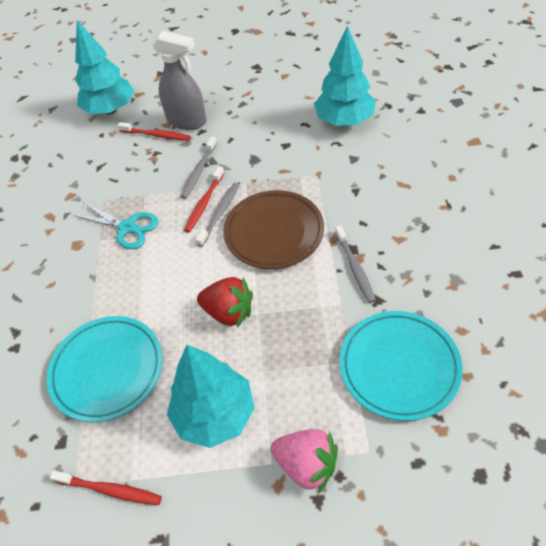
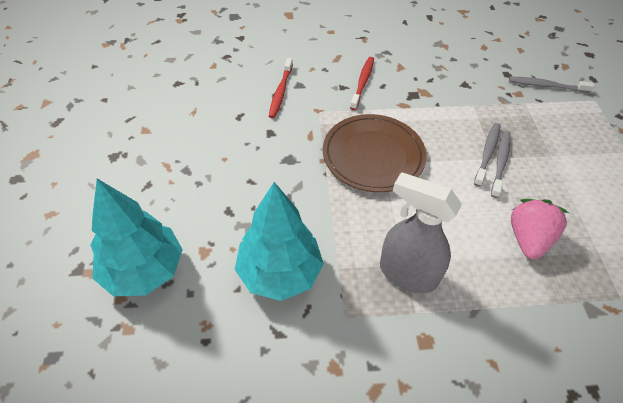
red strawberry: [197,277,253,327] = 1 -> none = 0
red toothbrush: [50,471,162,505] [118,122,190,141] [184,166,224,233] = 3 -> [269,58,293,118] [350,57,374,110] = 2
turquoise plate: [47,316,163,422] [340,311,463,421] = 2 -> none = 0
turquoise scissors: [73,203,158,249] = 1 -> none = 0
turquoise tree: [75,20,134,114] [167,345,255,448] [314,26,376,126] = 3 -> [90,179,183,296] [235,182,324,301] = 2

